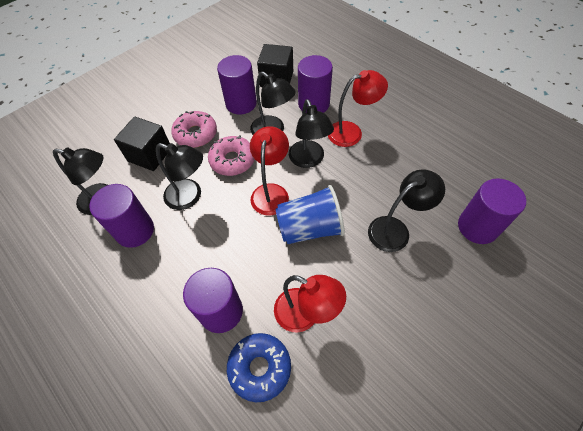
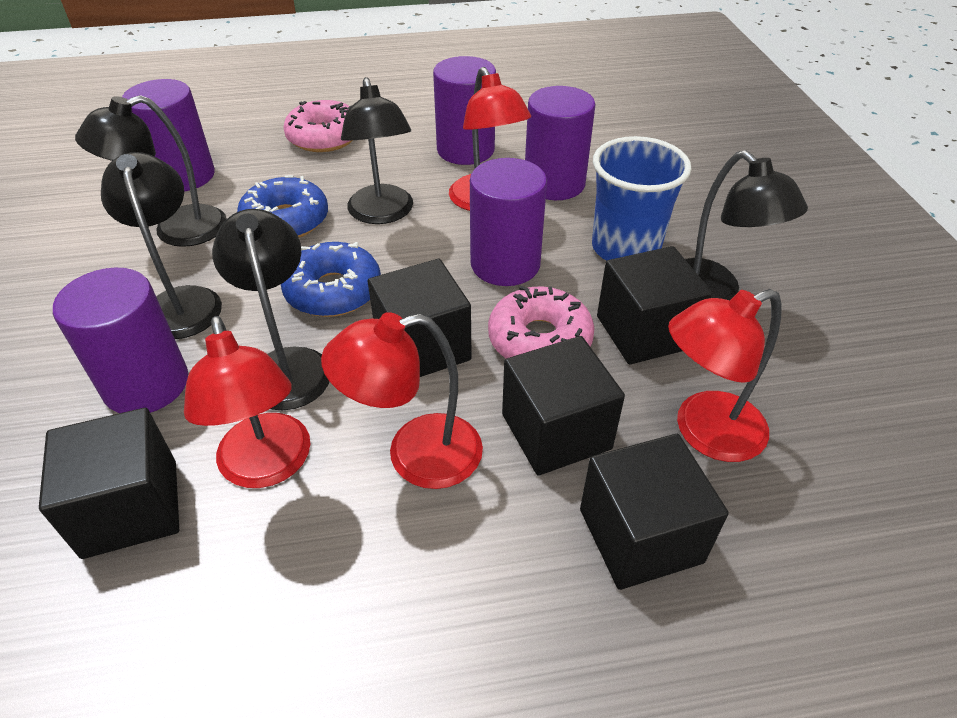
black cube: [114,117,170,171] [257,44,293,87] = 2 -> [39,408,179,559] [368,259,472,377] [502,336,625,476] [580,434,729,590] [597,246,712,364] = 5
blue donut: [227,333,291,402] = 1 -> [237,175,328,238] [281,242,381,317] = 2
red lamp: [250,126,289,215] [274,275,346,333] [328,70,388,147] = 3 -> [184,316,310,488] [321,312,483,489] [449,67,531,211] [668,289,782,462] = 4

